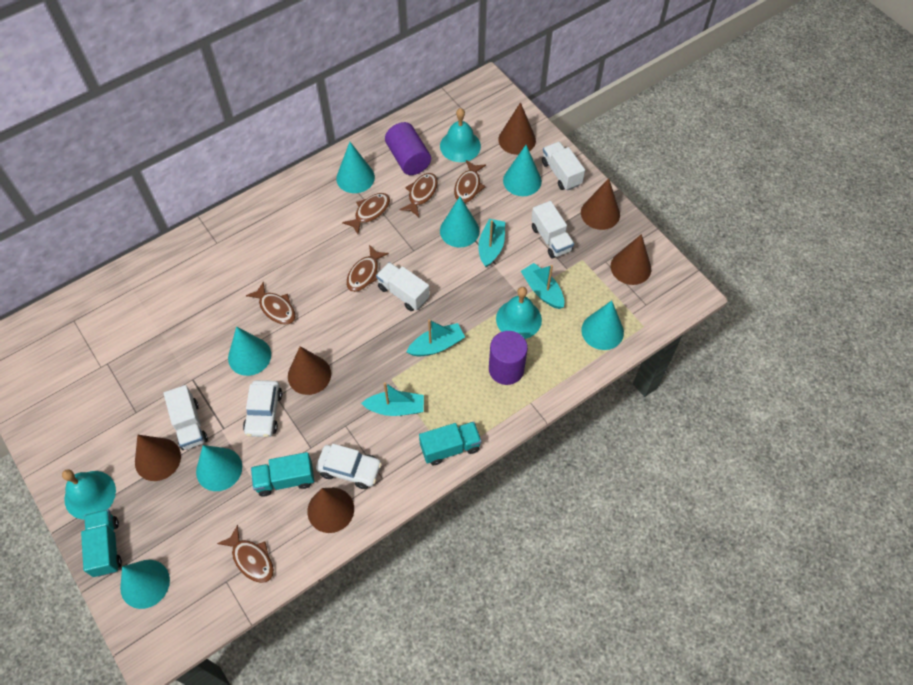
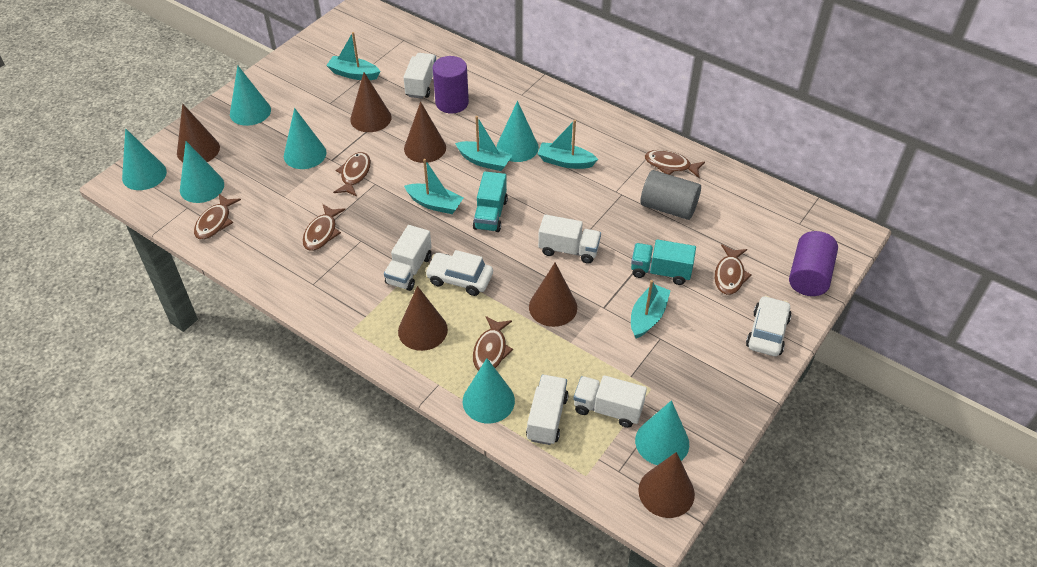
grey cylinder: none = 0 -> [640,170,701,220] = 1
turquoise bell: [62,469,116,520] [440,108,481,162] [496,287,542,339] = 3 -> none = 0
turquoise boat: [361,382,424,416] [407,319,465,356] [478,219,505,267] [521,263,564,309] = 4 -> [326,32,380,80] [404,159,463,214] [455,116,513,171] [538,120,598,169] [631,280,671,338] = 5
turquoise truck: [81,509,122,577] [251,452,314,496] [419,422,482,465] = 3 -> [473,171,508,232] [631,239,696,285] = 2
white truck: [164,385,208,450] [376,262,430,311] [531,201,574,258] [542,141,585,190] = 4 -> [384,225,432,291] [403,53,436,99] [526,375,568,445] [538,214,601,264] [573,375,647,428] = 5

